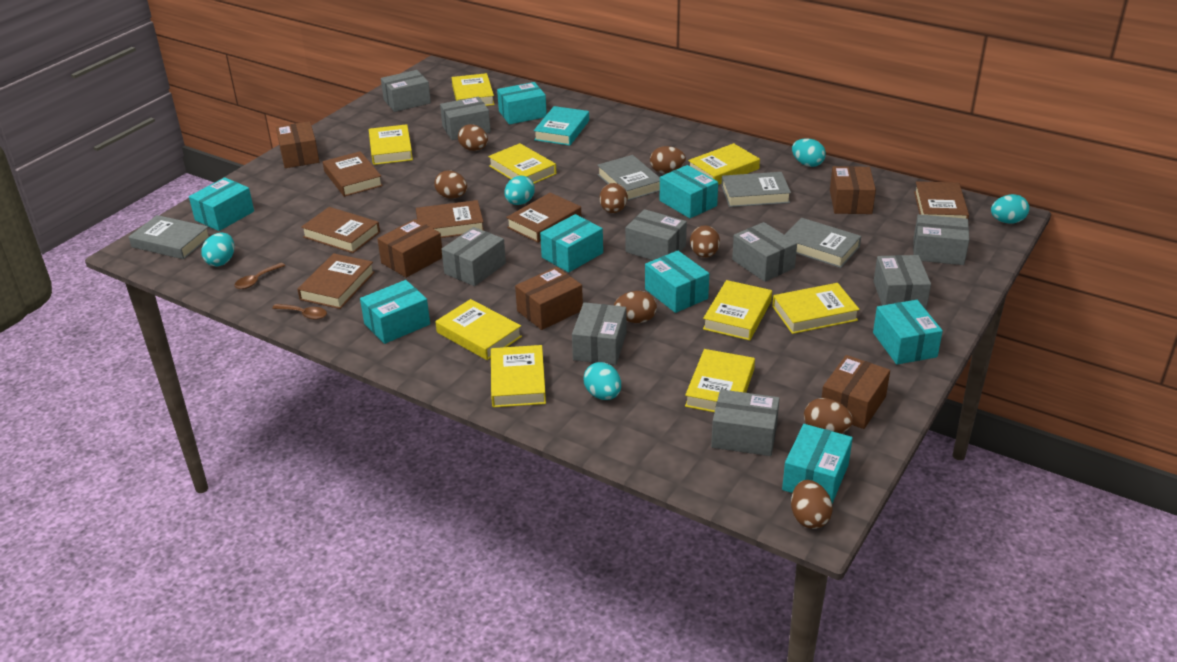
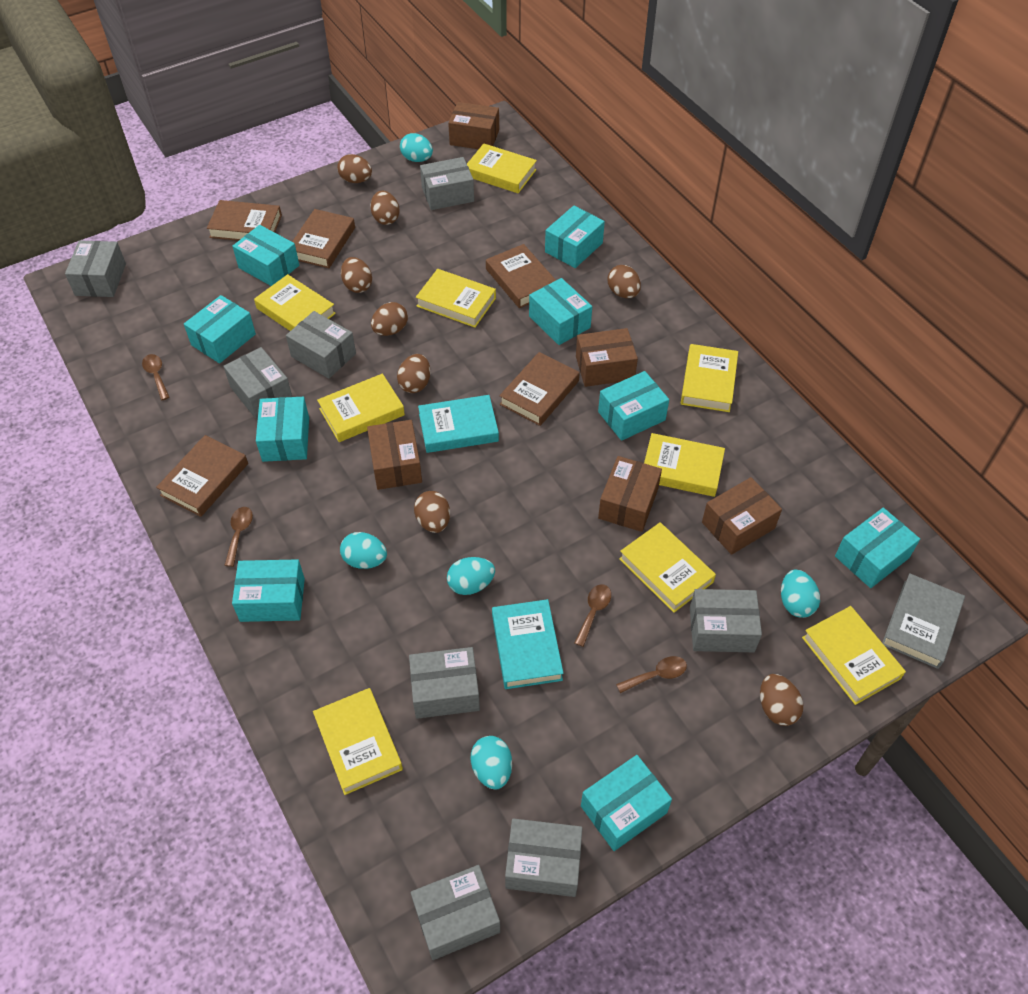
brown book: [297,253,375,309] [301,207,380,253] [323,151,383,197] [416,200,484,238] [506,193,581,243] [914,181,969,219] = 6 -> [156,435,248,517] [207,200,282,241] [292,209,355,268] [486,244,556,308] [499,352,580,426] = 5
brown spoon: [234,263,285,289] [272,304,327,320] = 2 -> [142,354,170,400] [224,507,253,567] [574,584,611,647] [616,656,687,693] = 4
grey book: [129,215,210,259] [597,155,660,201] [721,172,791,207] [785,218,861,268] = 4 -> [882,573,965,669] = 1
grey box: [381,70,431,112] [440,96,491,140] [441,227,506,286] [572,302,627,365] [625,209,687,260] [711,389,780,456] [732,222,797,282] [873,255,931,309] [913,214,969,265] = 9 -> [65,240,126,297] [223,347,292,419] [286,311,356,379] [409,647,480,719] [411,865,500,960] [420,157,474,210] [505,819,582,897] [690,589,762,652] = 8
turquoise book: [534,106,589,146] = 1 -> [418,395,499,453] [492,599,563,689] = 2
turquoise box: [189,177,254,231] [360,280,430,344] [497,82,547,125] [540,214,603,272] [645,250,709,313] [660,165,718,218] [782,424,853,503] [873,300,943,364] = 8 -> [184,295,256,363] [232,225,299,286] [232,559,305,622] [256,397,309,462] [529,278,592,345] [545,206,605,268] [581,755,672,851] [598,371,669,441] [835,508,920,588] = 9

